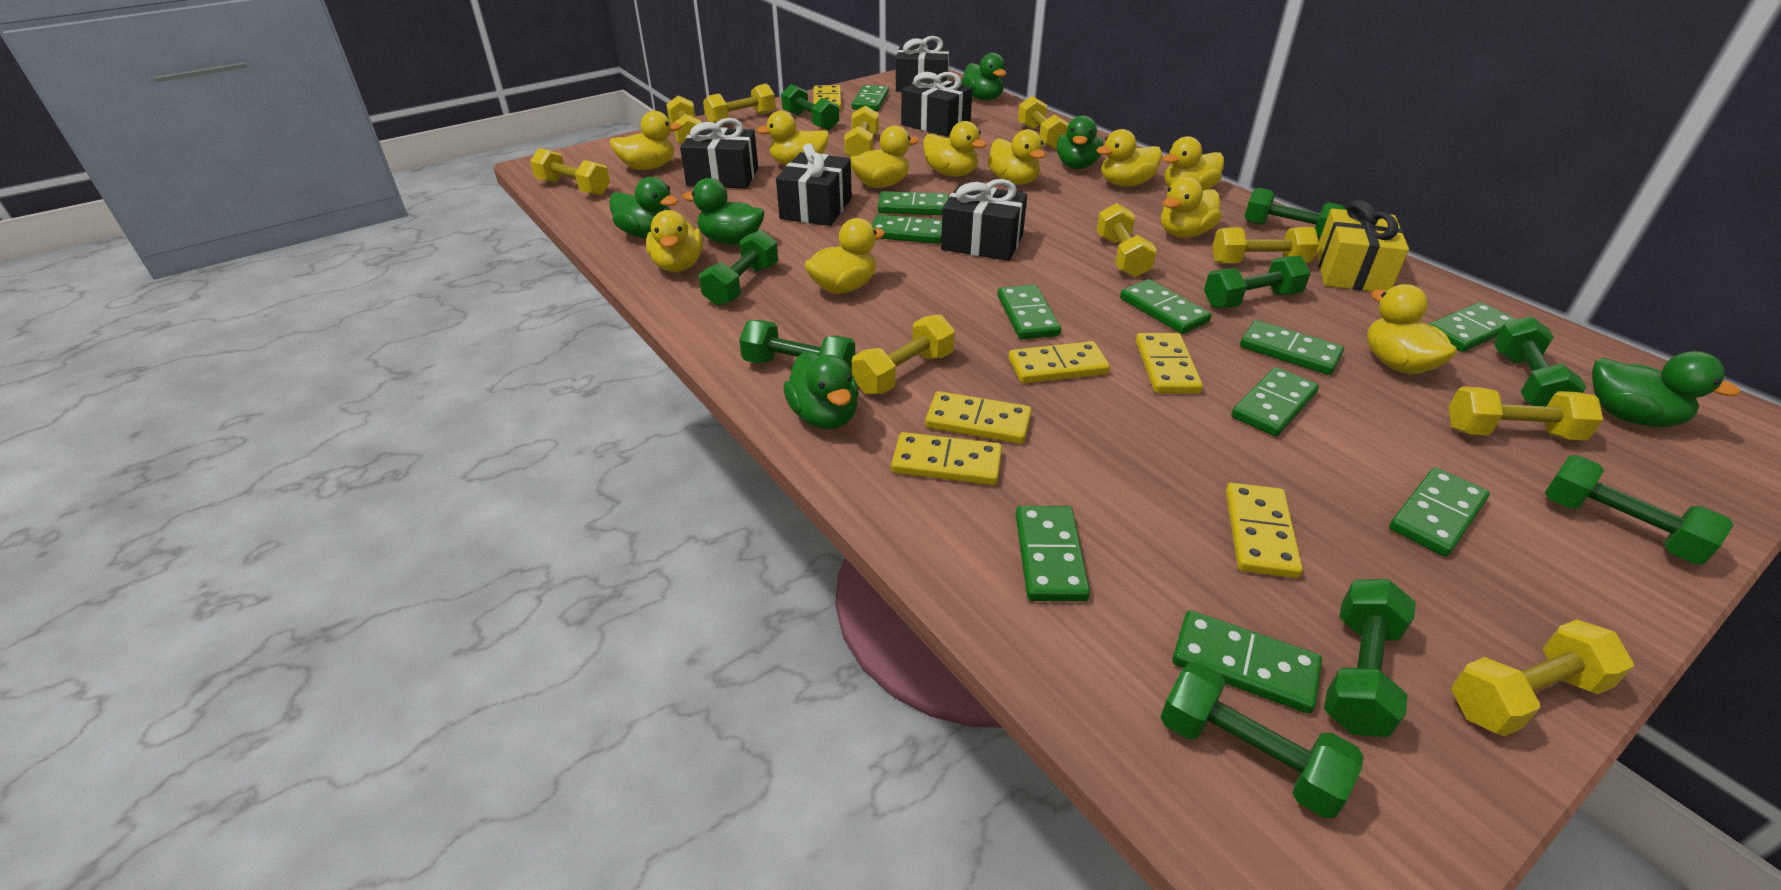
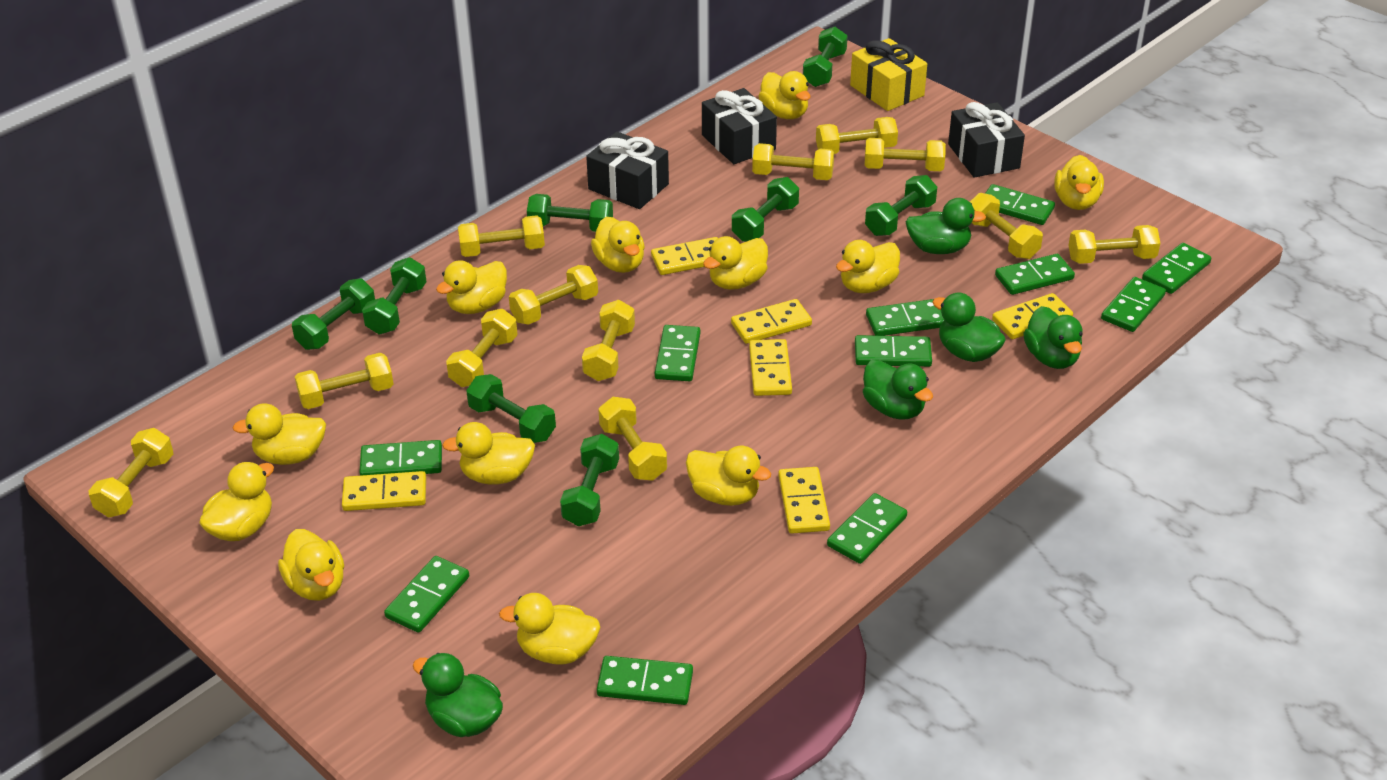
black gift: [680,118,758,189] [776,143,852,226] [896,36,950,92] [901,72,973,136] [941,179,1027,261] = 5 -> [586,131,669,209] [702,88,777,164] [948,102,1025,178] = 3
green duck: [609,177,678,238] [683,178,765,245] [783,351,859,430] [962,53,1006,101] [1057,115,1103,169] [1592,351,1741,427] = 6 -> [413,653,503,737] [863,359,933,420] [906,198,986,254] [933,292,1006,362] [1023,306,1083,369] = 5
green dumbbell: [699,230,778,306] [739,320,855,371] [781,84,839,130] [1161,662,1364,818] [1204,255,1311,308] [1244,188,1346,238] [1324,579,1416,737] [1494,316,1587,406] [1545,455,1734,564] = 9 -> [292,278,375,350] [362,257,427,335] [466,374,556,443] [527,194,613,232] [560,434,619,526] [732,177,799,242] [803,27,848,87] [865,175,937,236] = 8
yellow duck: [609,111,682,170] [646,210,703,272] [756,111,829,165] [805,218,885,294] [850,125,919,188] [923,121,987,176] [988,129,1046,185] [1096,129,1162,187] [1161,177,1222,238] [1162,136,1224,190] [1367,284,1457,374] = 11 -> [199,462,274,541] [233,403,326,465] [278,529,344,601] [436,260,507,314] [442,422,535,484] [499,593,600,665] [591,217,645,273] [686,446,771,506] [703,236,768,290] [758,71,811,119] [836,240,900,293] [1054,155,1104,210] = 12
yellow dumbbell: [530,148,610,196] [666,95,702,144] [703,84,776,124] [844,105,879,157] [852,314,955,395] [1018,96,1069,149] [1096,203,1157,277] [1212,227,1319,264] [1449,386,1603,441] [1451,619,1634,737] = 10 -> [89,428,173,518] [295,353,394,409] [446,309,518,387] [458,215,545,257] [509,265,598,325] [582,300,635,381] [598,397,667,481] [752,143,834,180] [816,117,898,154] [864,138,946,171] [970,193,1043,259] [1068,225,1160,264] = 12

